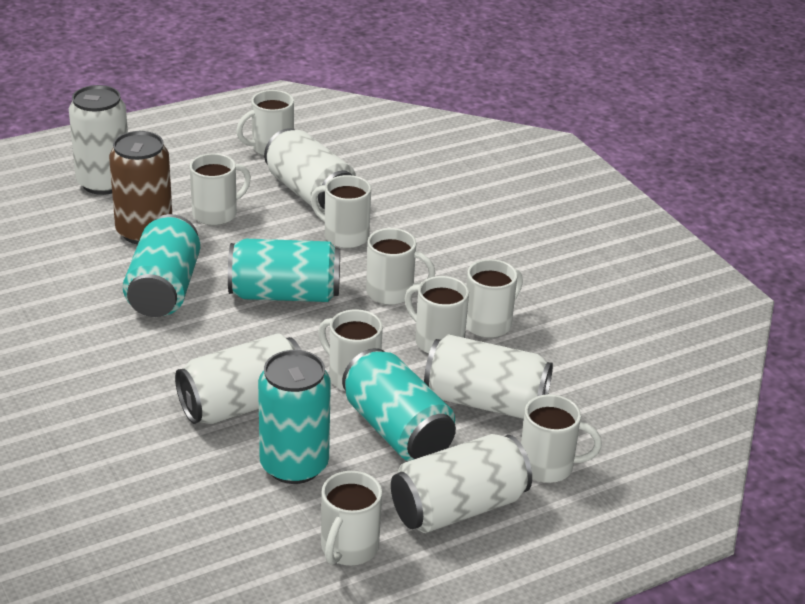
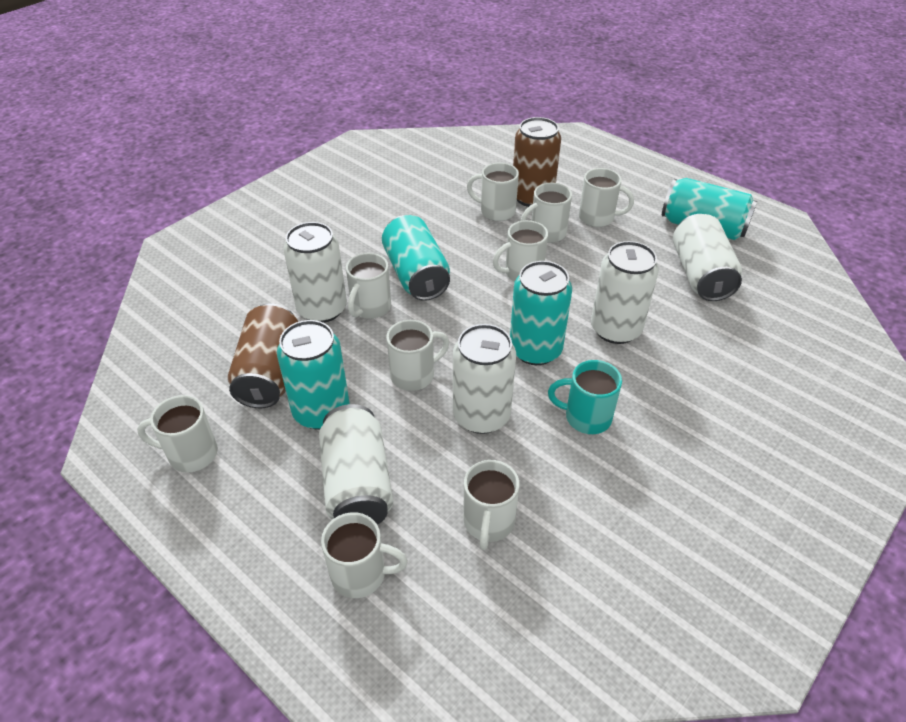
brown can: [109,131,172,244] = 1 -> [228,303,298,408] [513,117,561,207] = 2
turquoise mug: none = 0 -> [548,360,622,434] = 1

